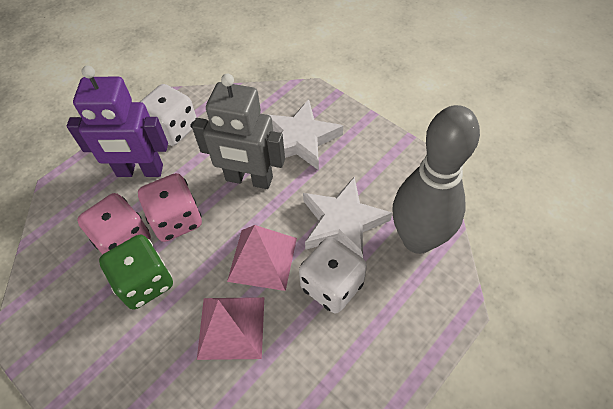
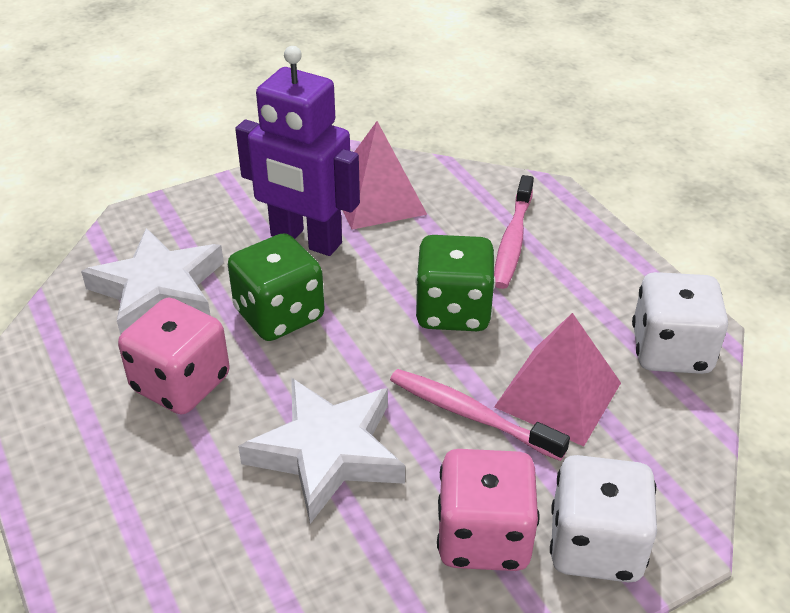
green dice: [99,235,173,310] = 1 -> [228,233,325,341] [415,235,495,331] = 2
grey bowling pin: [392,105,480,254] = 1 -> none = 0
grey robot: [192,74,285,189] = 1 -> none = 0
pink toothbrush: none = 0 -> [390,369,570,461] [494,175,534,289] = 2

